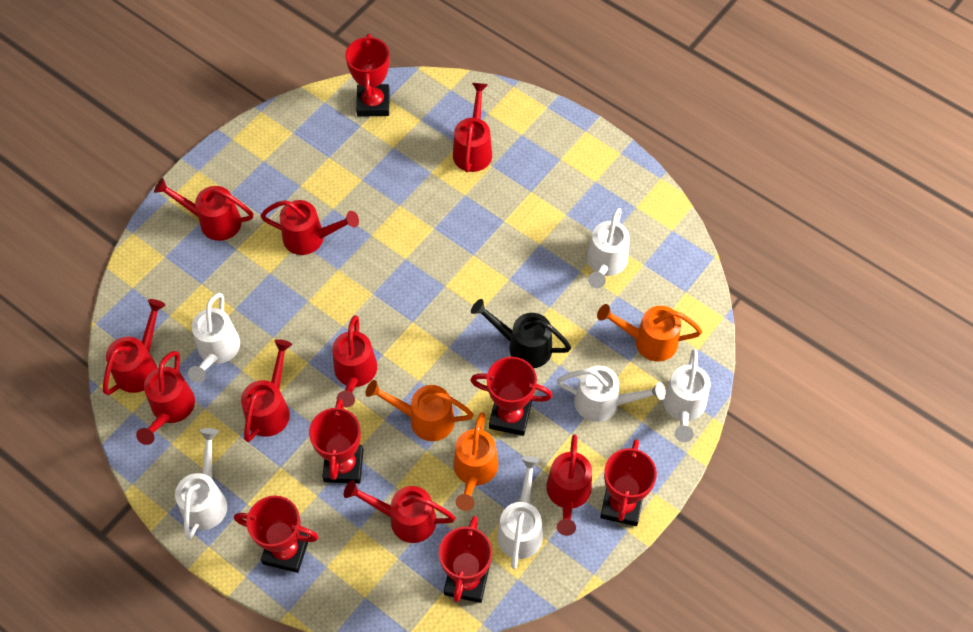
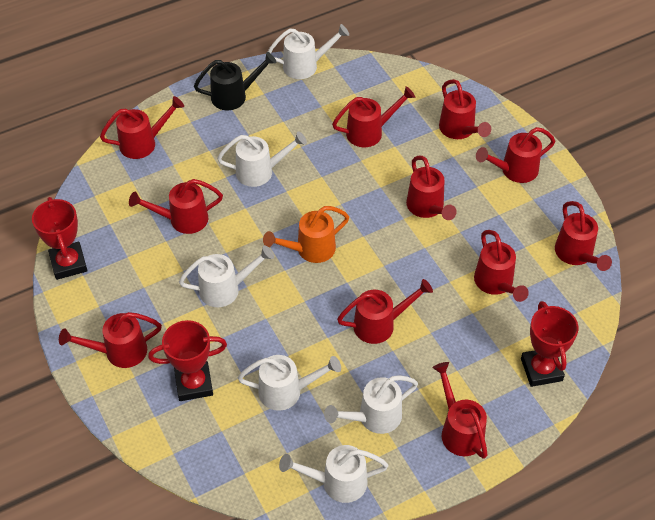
orange watering can: [366,380,474,441] [454,412,498,511] [597,304,702,361] = 3 -> [263,206,349,263] = 1
red trophy: [234,495,319,573] [309,399,363,484] [345,34,390,117] [439,516,492,603] [470,357,552,436] [600,439,657,526] = 6 -> [32,197,87,280] [148,320,227,401] [521,301,578,387] = 3
red watering can: [103,299,165,395] [136,351,195,445] [154,178,253,241] [241,339,292,442] [261,200,359,255] [332,315,377,407] [344,480,455,543] [453,83,492,173] [546,434,592,536] = 9 -> [59,312,162,368] [100,96,184,159] [129,179,223,234] [332,86,415,147] [337,279,433,344] [406,156,457,220] [432,362,488,459] [439,79,491,139] [474,230,529,302] [476,127,555,183] [555,201,612,271] = 11

